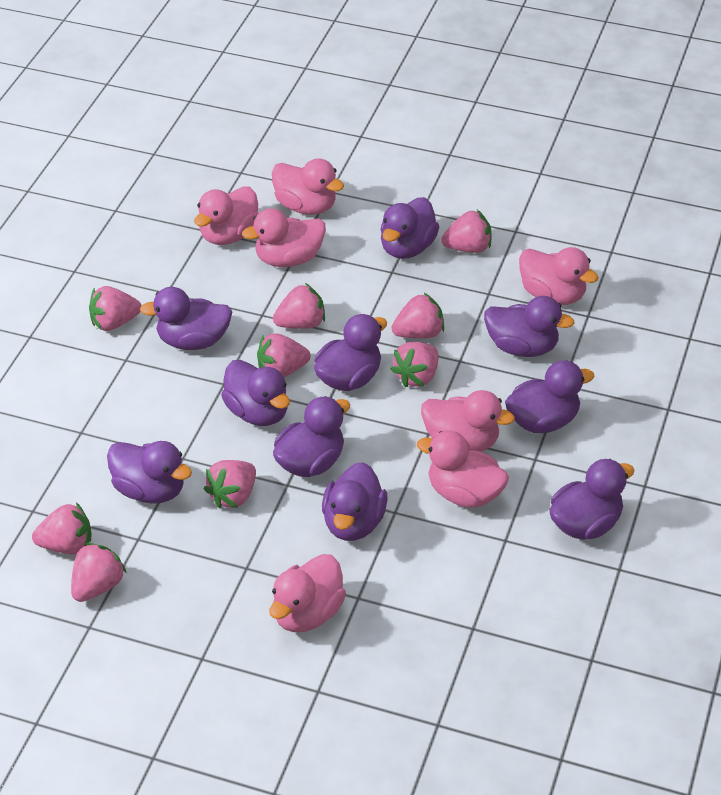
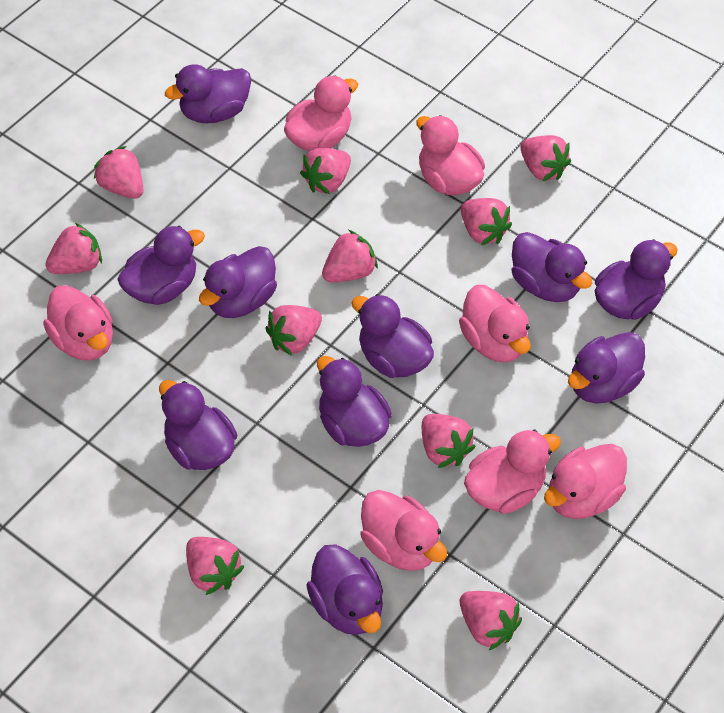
pink strawberry: [32,502,91,554] [71,543,127,602] [89,286,141,331] [204,460,256,508] [257,333,311,377] [273,283,325,329] [391,342,439,388] [392,293,444,338] [441,210,492,253] = 9 -> [45,223,102,274] [94,146,143,199] [186,537,245,595] [265,305,322,356] [300,148,351,194] [322,230,378,282] [422,414,476,468] [460,591,522,650] [461,198,512,245] [520,135,571,181] = 10

